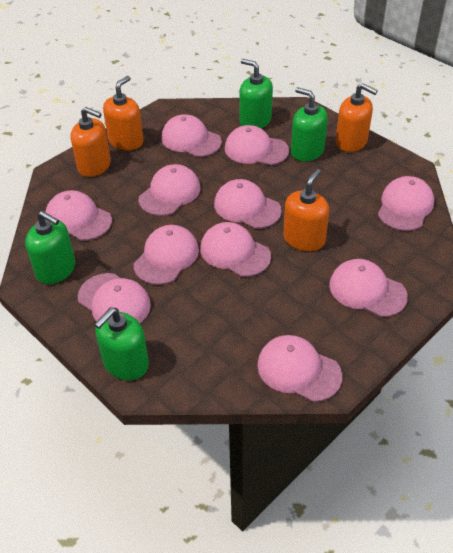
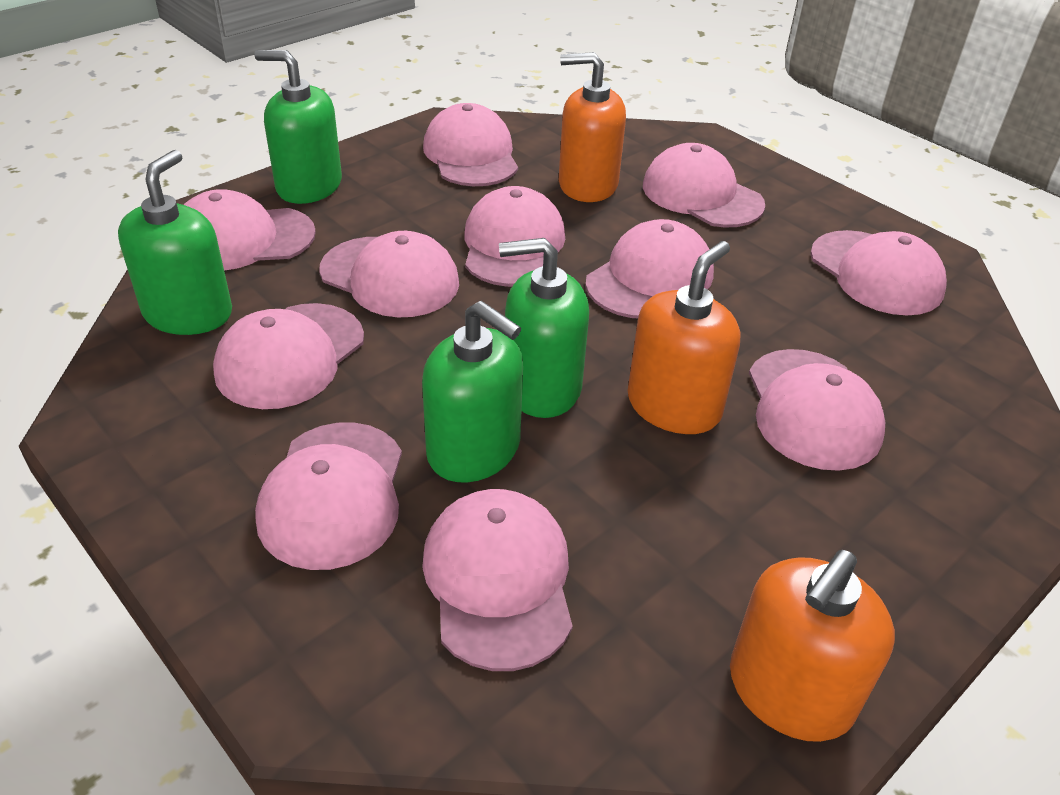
orange soap dispenser: [70,107,111,177] [103,76,144,150] [283,169,329,251] [336,83,378,152] = 4 -> [559,52,626,202] [628,241,740,434] [730,550,895,742] = 3

